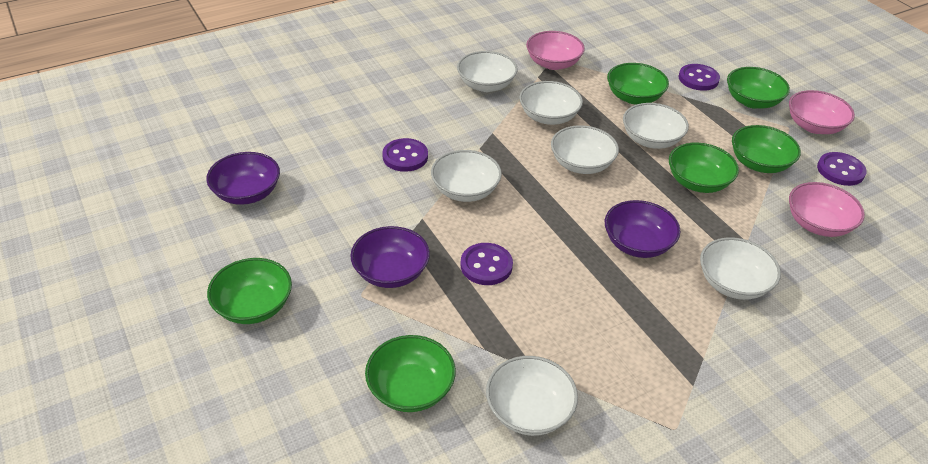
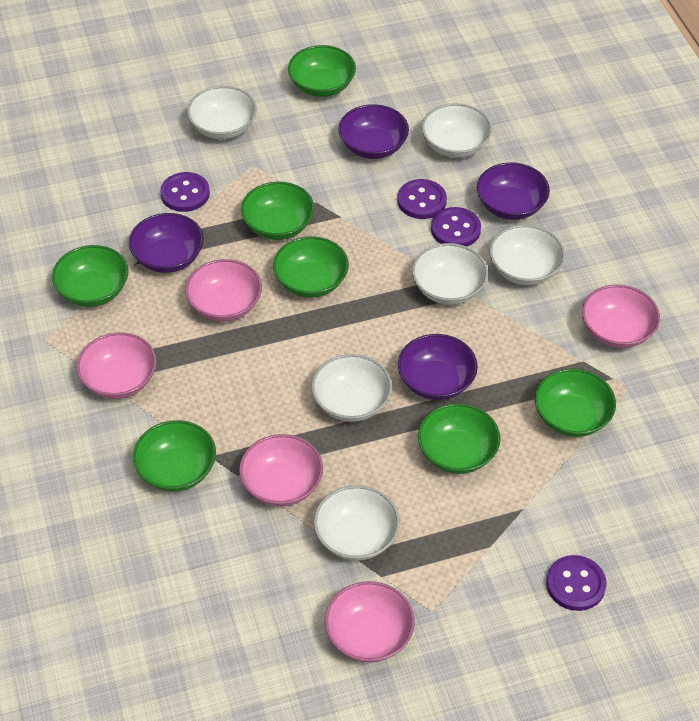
green bowl: [207,258,292,324] [365,335,456,412] [607,63,669,105] [669,143,739,193] [727,67,790,109] [732,125,801,173] = 6 -> [52,245,129,307] [133,420,216,492] [241,182,315,240] [273,236,349,298] [288,45,356,97] [418,403,501,474] [535,368,616,437] = 7
pink bowl: [526,31,585,70] [789,90,855,134] [789,182,865,237] = 3 -> [76,333,157,399] [185,259,262,322] [239,434,323,506] [325,581,415,663] [582,285,660,348] = 5
purple bowl: [206,152,280,205] [350,226,430,288] [605,200,681,258] = 3 -> [129,213,204,273] [338,104,409,159] [398,334,478,400] [477,162,550,220] = 4
white bowl: [431,150,502,202] [457,51,518,92] [486,356,578,436] [519,81,583,125] [551,125,619,174] [623,103,689,149] [700,237,781,300] = 7 -> [187,86,257,139] [311,354,392,422] [314,485,400,561] [412,243,488,305] [422,103,492,158] [489,225,565,285] = 6

